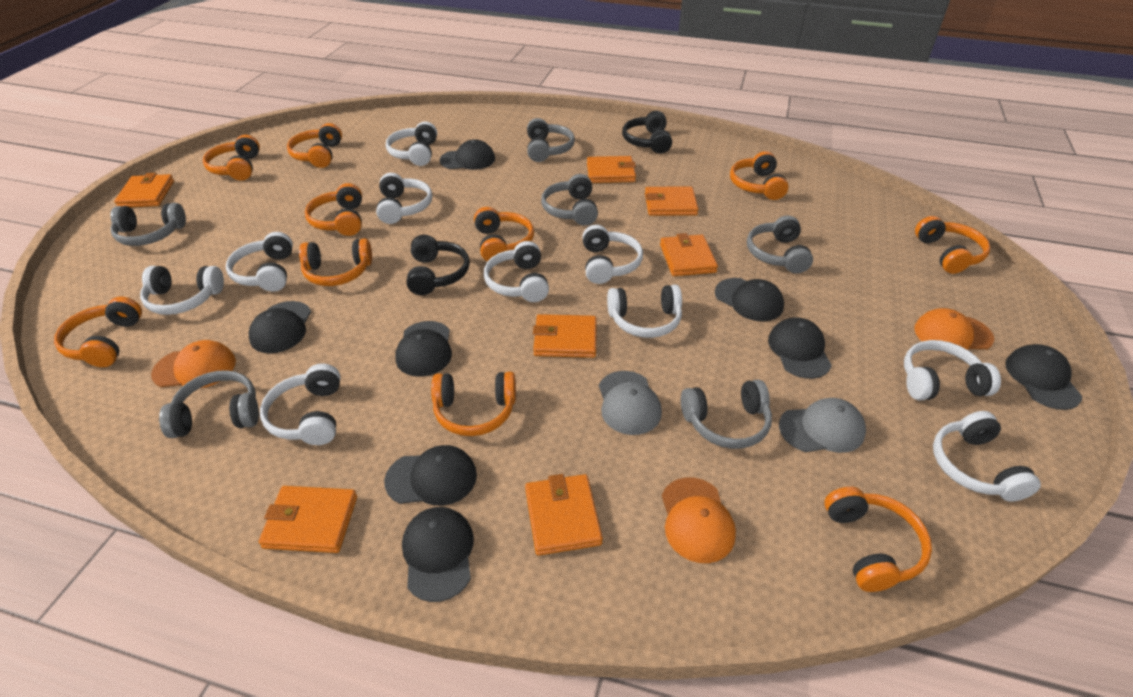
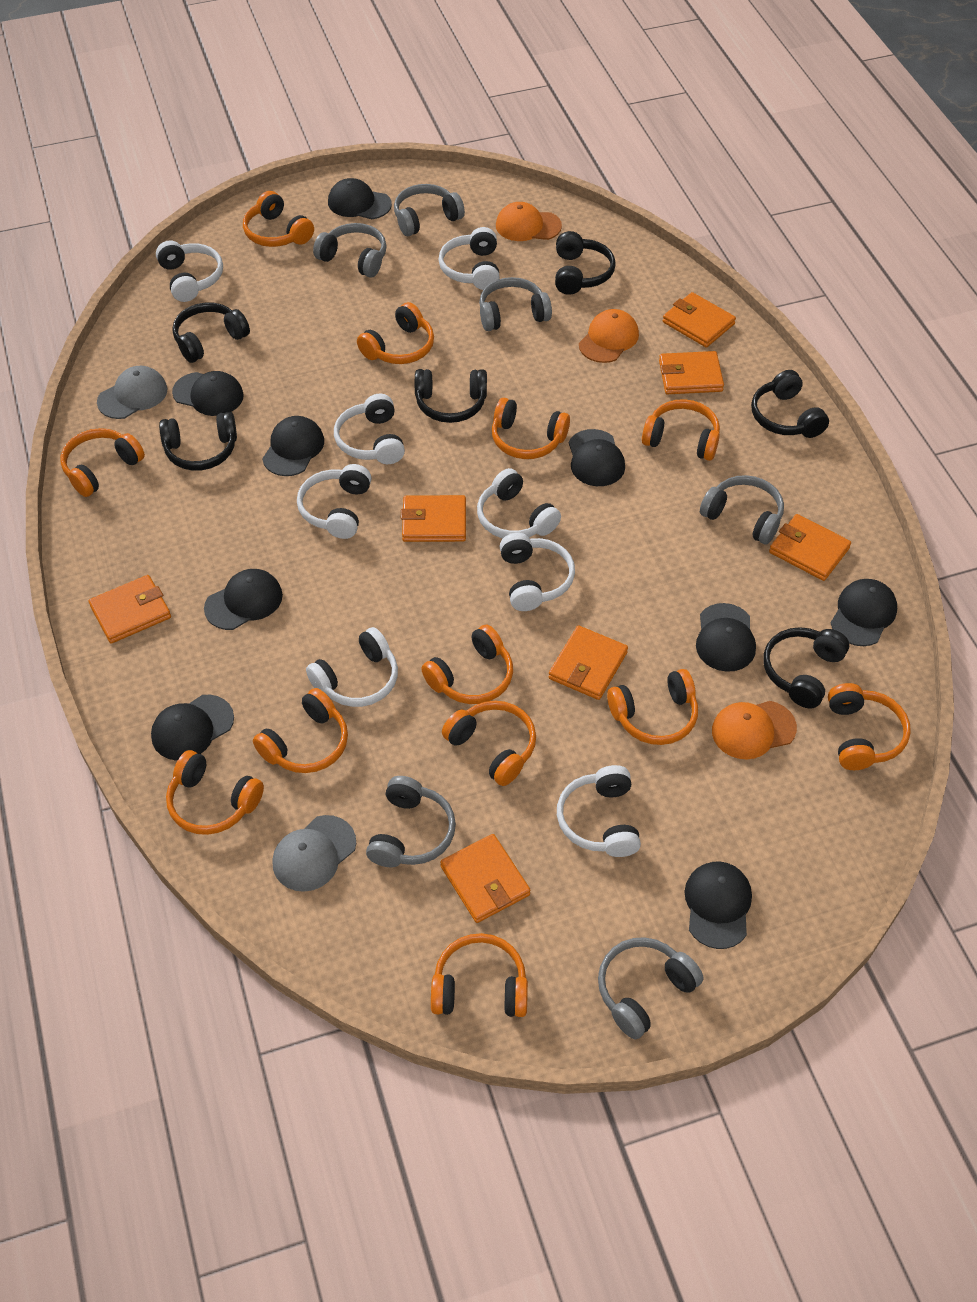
black cap: [249,301,311,353] [384,445,477,506] [395,321,452,377] [402,507,474,602] [440,139,495,170] [715,278,784,321] [768,317,832,379] [1005,344,1082,410] = 8 -> [151,695,234,760] [172,371,244,416] [204,569,283,630] [262,416,324,476] [328,178,392,219] [569,429,625,486] [685,862,752,949] [696,603,756,672] [831,579,897,646] = 9
black headphones: [406,235,470,295] [622,111,672,154] = 2 -> [159,412,237,471] [172,303,250,363] [415,369,487,423] [555,231,616,295] [751,370,829,438] [763,627,849,709] = 6
orange headphones: [54,297,142,367] [203,135,260,181] [287,123,342,168] [299,238,372,286] [305,183,362,236] [431,372,516,436] [474,207,534,261] [730,151,789,200] [824,487,932,592] [915,216,990,274] = 10 -> [61,428,145,497] [166,750,264,835] [243,191,314,247] [253,688,348,773] [357,302,434,364] [421,624,513,704] [431,933,528,1017] [442,701,536,786] [492,398,570,459] [607,669,698,745] [642,399,720,461] [828,683,911,770] = 12
white headphones: [140,266,224,315] [226,232,293,292] [260,364,341,445] [376,173,432,224] [386,121,437,166] [484,241,549,302] [582,225,643,284] [607,285,682,338] [904,340,1001,401] [933,411,1041,502] = 10 -> [156,240,223,302] [297,464,372,539] [306,627,398,707] [334,394,405,464] [438,227,500,290] [477,468,561,538] [499,533,575,611] [557,765,641,857] = 8

